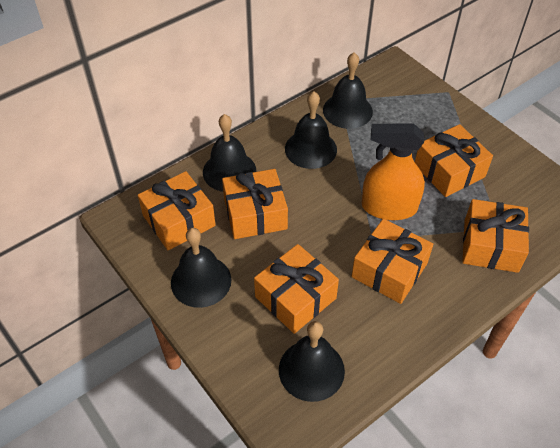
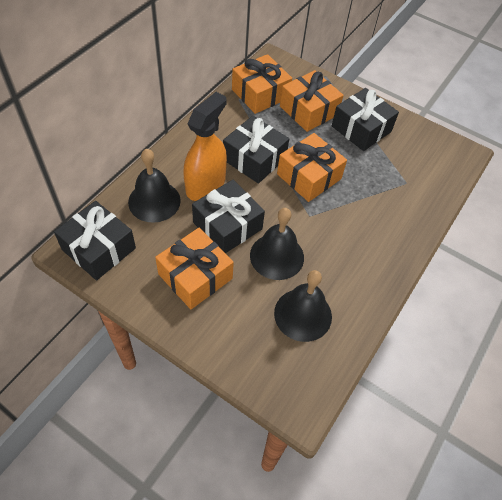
black bell: [171,228,232,308] [203,114,256,192] [279,321,345,402] [285,91,337,169] [323,52,373,129] = 5 -> [128,149,181,223] [250,208,304,280] [274,270,332,342] = 3
black gift: none = 0 -> [54,201,136,280] [192,180,265,253] [223,116,289,184] [332,88,399,151] = 4
orange gift: [138,171,216,250] [222,169,288,239] [254,244,339,334] [351,218,433,304] [415,124,493,197] [462,199,529,273] = 6 -> [155,228,234,309] [232,54,292,114] [277,133,347,202] [280,70,344,132] = 4

